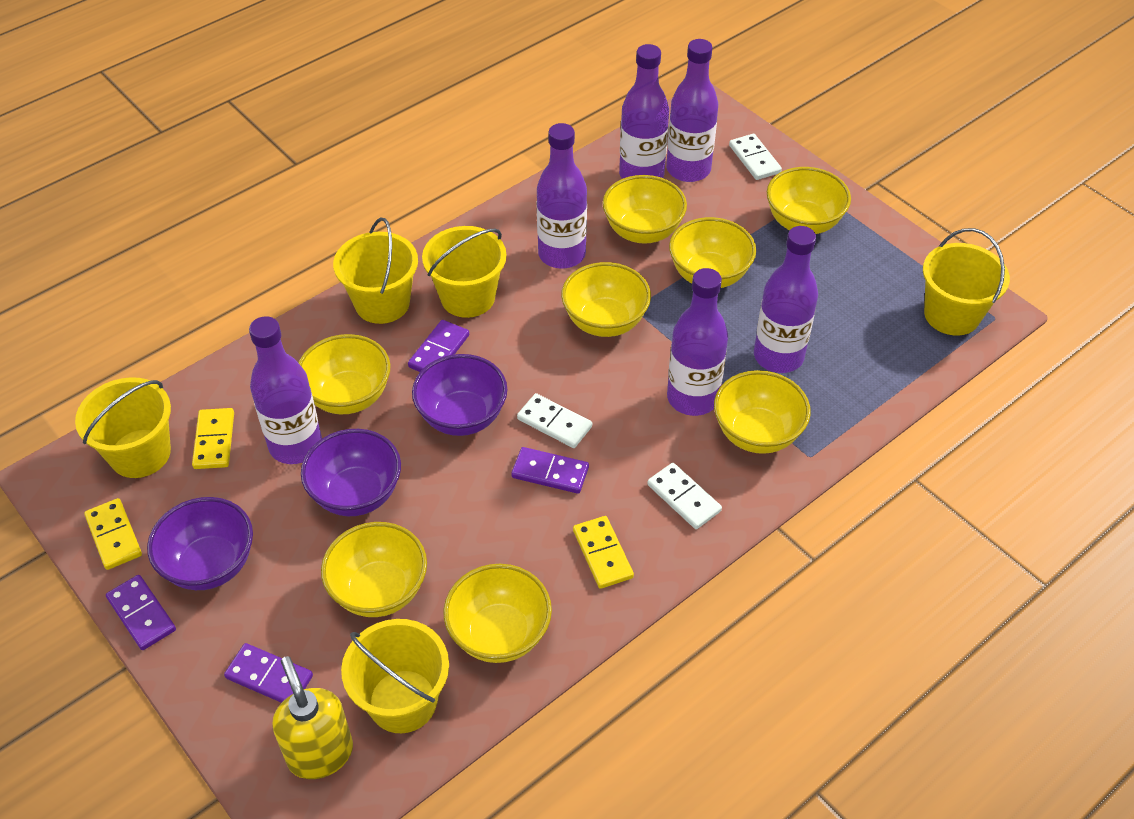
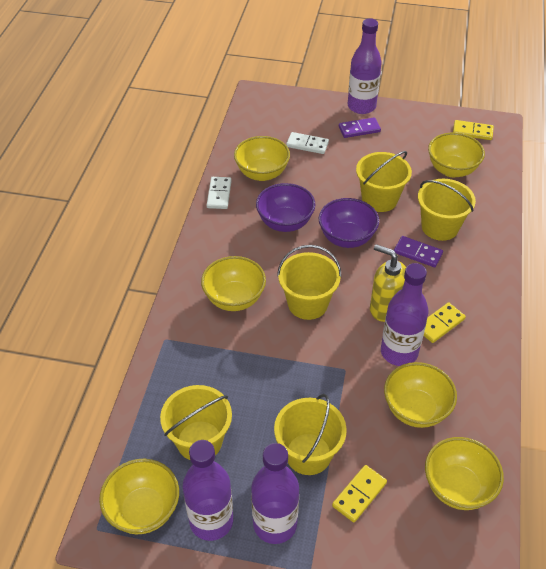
purple bottle: [249,316,322,464] [537,123,587,269] [619,44,669,179] [666,39,718,182] [667,268,728,416] [754,226,818,373] = 6 -> [183,440,233,541] [251,443,299,544] [348,18,382,114] [381,263,429,366] = 4
purple bowl: [147,497,253,590] [301,429,401,516] [412,354,508,436] = 3 -> [256,183,315,232] [319,198,379,248] = 2
purple domino: [106,575,176,650] [224,643,313,703] [408,320,469,372] [511,447,589,494] = 4 -> [339,117,381,138] [394,236,443,267] = 2
white domino: [517,393,592,448] [647,463,722,529] [729,134,782,180] = 3 -> [207,177,232,209] [286,132,329,154] = 2
yellow bowl: [298,334,390,414] [321,522,427,617] [443,564,552,663] [561,262,651,337] [603,175,687,244] [669,217,756,288] [714,370,811,454] [767,167,851,234] = 8 -> [99,459,179,534] [201,256,266,311] [234,136,290,181] [384,362,457,428] [425,437,504,510] [428,133,485,177] = 6

